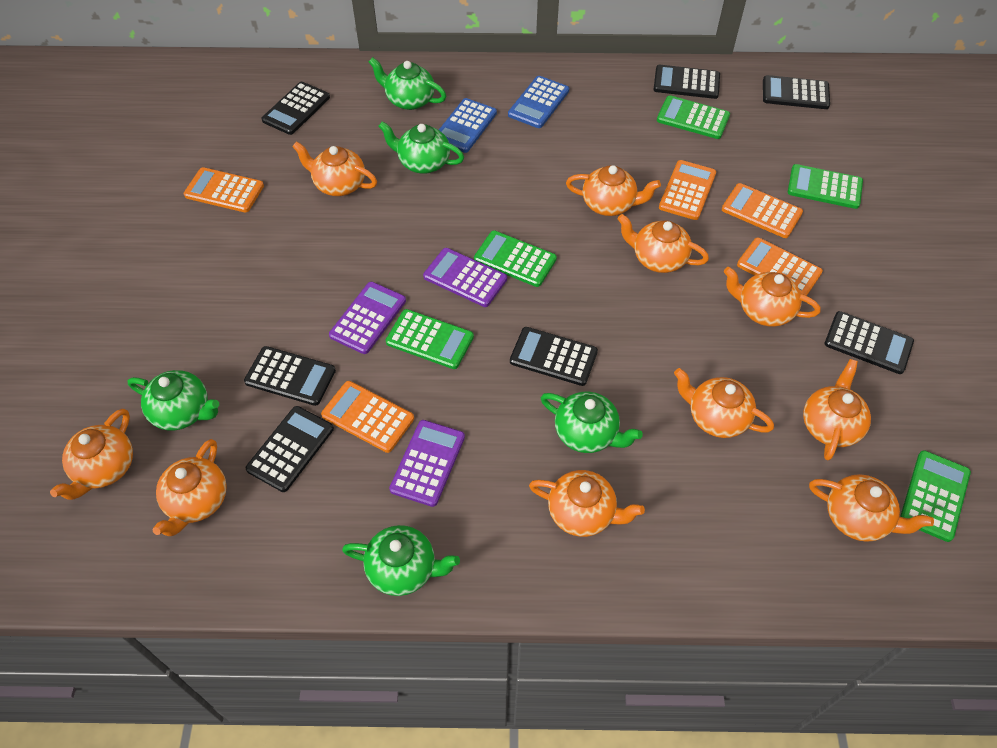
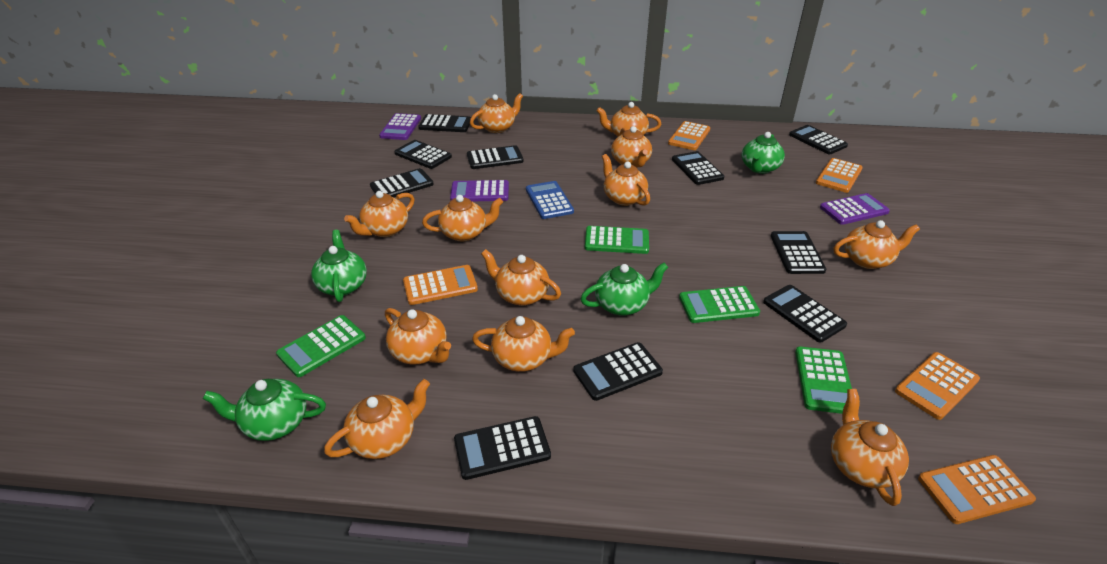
black calculator: [244,346,336,406] [245,406,334,492] [261,82,330,135] [510,327,598,386] [653,65,720,99] [763,75,830,109] [825,311,914,374] = 7 -> [370,168,434,197] [394,140,452,169] [418,114,471,132] [454,416,551,480] [467,145,524,169] [573,342,663,401] [672,151,724,185] [763,285,847,343] [771,231,826,274] [789,125,848,154] = 10
blue calculator: [439,98,497,153] [508,76,569,128] = 2 -> [526,181,574,219] = 1
green calculator: [386,309,474,369] [474,230,557,287] [657,95,730,139] [788,164,863,209] [900,450,971,542] = 5 -> [276,315,366,377] [585,226,649,254] [679,286,760,323] [795,347,852,414] = 4
green teapot: [127,370,219,431] [342,525,460,596] [369,57,446,110] [378,121,464,174] [541,392,643,453] = 5 -> [203,379,326,441] [311,230,367,302] [580,263,668,316] [742,132,785,174] = 4
orange teapot: [50,408,133,500] [153,439,227,536] [292,141,377,196] [529,470,645,537] [566,165,661,216] [617,214,709,273] [674,368,774,438] [724,267,821,327] [803,359,871,460] [809,474,934,542] = 10 -> [324,379,430,459] [344,191,414,237] [385,308,451,365] [422,195,503,242] [470,93,523,133] [472,316,575,372] [481,249,561,306] [596,102,661,137] [602,154,650,206] [611,126,652,168] [831,389,909,506] [834,220,920,269] = 12

